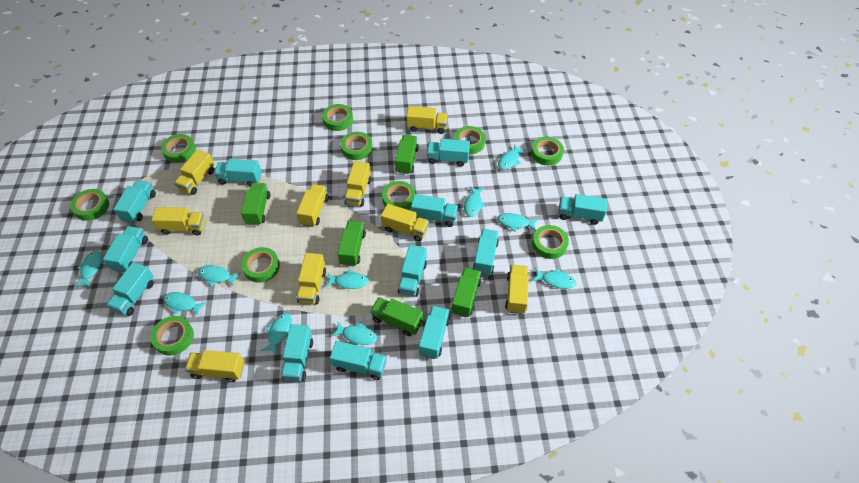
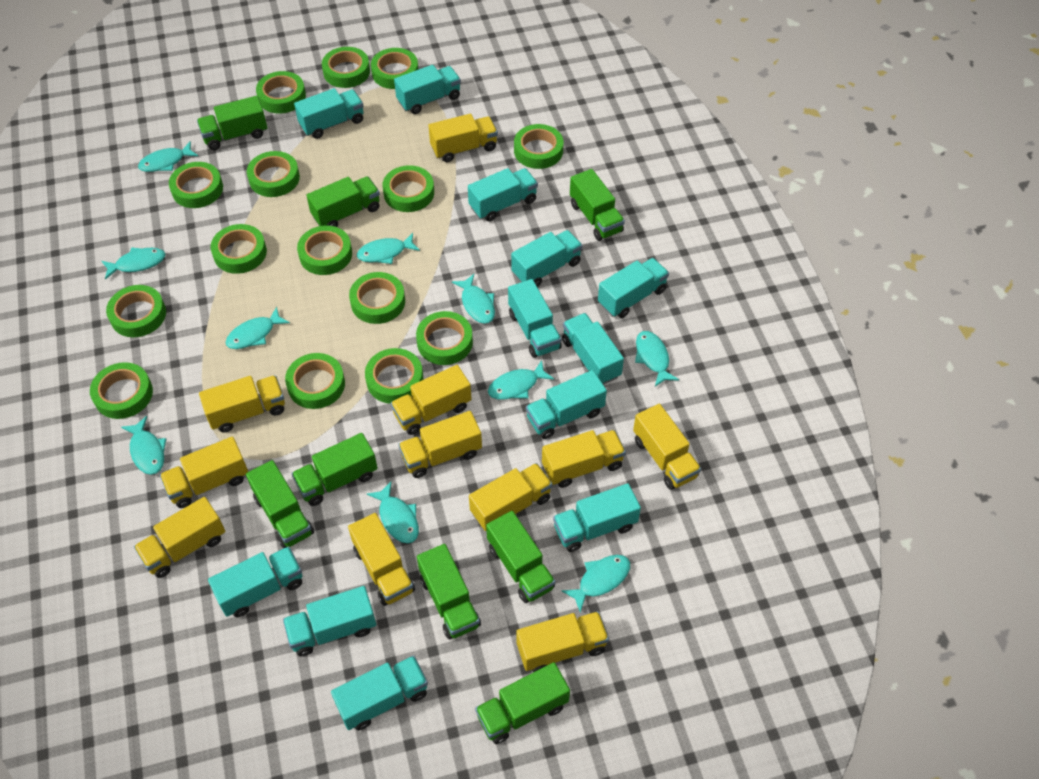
green tape: [70,189,109,221] [150,316,194,356] [161,134,196,163] [241,247,280,283] [322,104,353,131] [341,132,373,160] [382,181,415,210] [454,126,485,154] [531,137,564,165] [532,225,569,259] = 10 -> [90,362,153,419] [106,285,166,337] [169,162,223,208] [211,224,267,274] [247,151,300,197] [256,71,306,114] [285,353,345,409] [297,225,352,275] [322,47,370,88] [349,272,405,324] [365,348,423,404] [371,48,418,89] [382,165,434,212] [416,311,473,365] [514,124,564,169] = 15
green truck: [241,183,270,225] [337,221,366,266] [370,297,423,336] [395,135,419,174] [451,267,481,318] = 5 -> [197,96,267,150] [246,460,314,549] [292,433,378,506] [306,177,380,227] [417,544,481,639] [475,662,570,744] [486,511,555,603] [570,169,625,241] = 8
yellow truck: [151,207,205,235] [174,149,215,195] [185,350,244,382] [296,184,329,227] [296,253,326,305] [344,161,371,207] [381,204,429,242] [406,106,448,134] [505,265,529,314] = 9 -> [134,497,225,578] [160,437,248,508] [199,375,285,432] [348,513,415,606] [391,365,471,435] [398,411,482,478] [428,114,498,162] [469,463,552,531] [516,611,609,672] [542,430,626,488] [633,404,701,490] = 11

